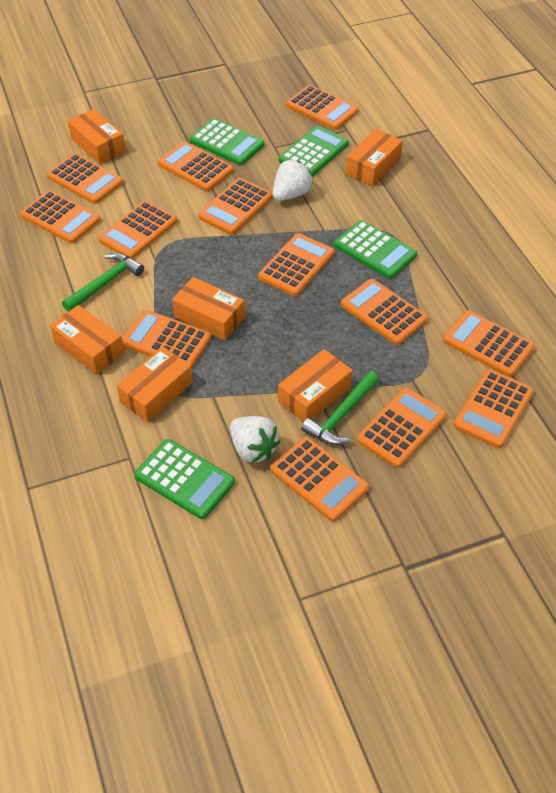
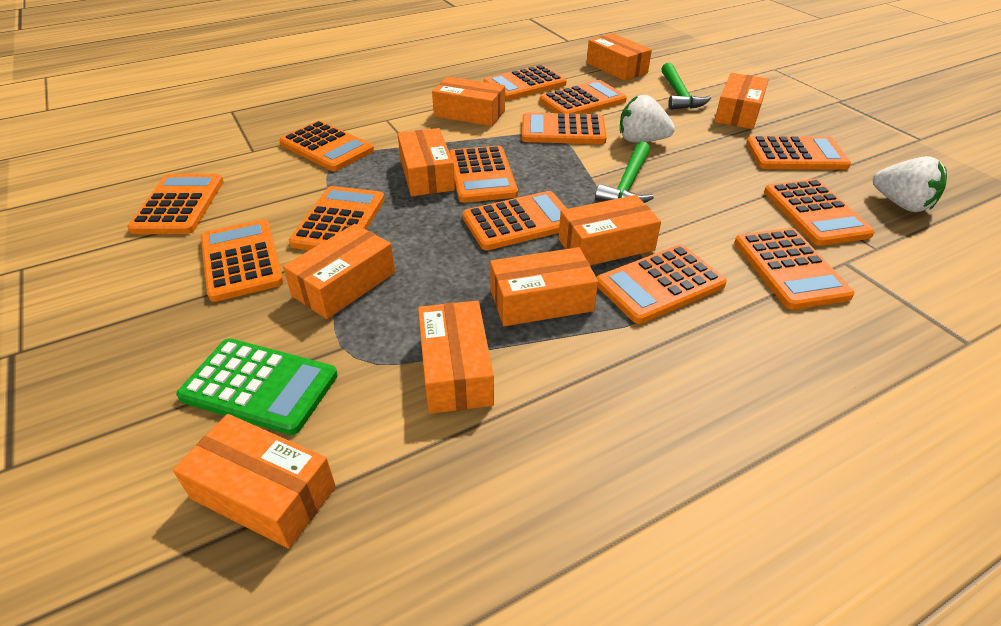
green calculator: [134,439,235,519] [190,118,264,165] [279,126,349,177] [334,220,417,279] = 4 -> [176,339,338,435] = 1
orange box: [50,305,125,374] [68,109,126,164] [117,347,193,422] [172,277,245,340] [278,349,352,422] [346,129,403,186] = 6 -> [173,414,336,549] [283,224,395,319] [398,128,455,196] [418,301,494,414] [432,77,505,126] [490,247,598,326] [559,195,661,265] [587,33,652,81] [714,73,769,129] = 9

